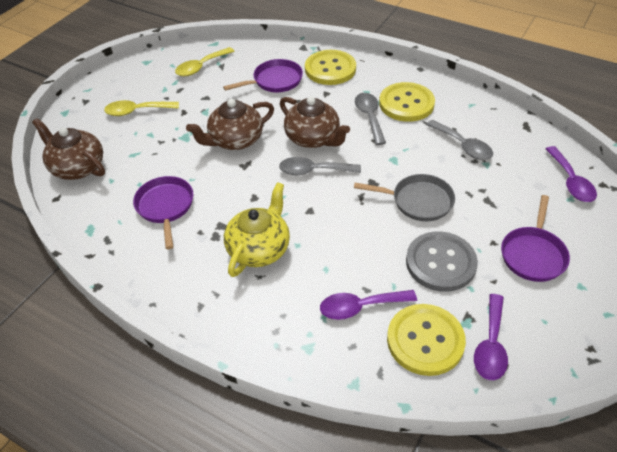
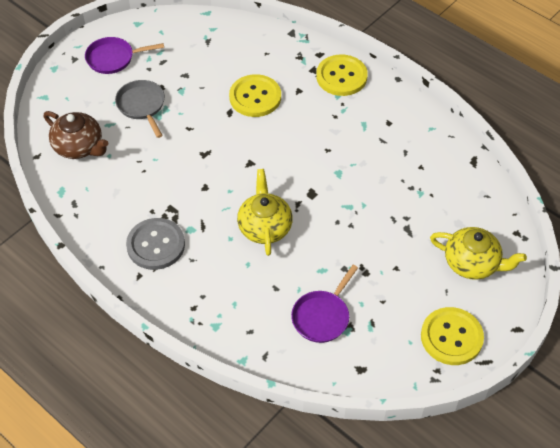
brown teapot: [32,118,105,180] [186,99,274,150] [280,96,350,148] = 3 -> [44,111,108,159] = 1
grey spoon: [279,157,361,175] [355,93,386,145] [426,120,493,160] = 3 -> none = 0
purple pan: [133,176,193,249] [223,59,303,92] [501,195,570,282] = 3 -> [85,37,164,74] [291,265,358,343] = 2
purple spoon: [320,290,417,320] [474,294,508,380] [546,146,597,202] = 3 -> none = 0
yellow spoon: [104,100,179,116] [175,47,235,76] = 2 -> none = 0
yellow teapot: [224,182,290,277] = 1 -> [237,169,293,256] [430,227,527,280] = 2

